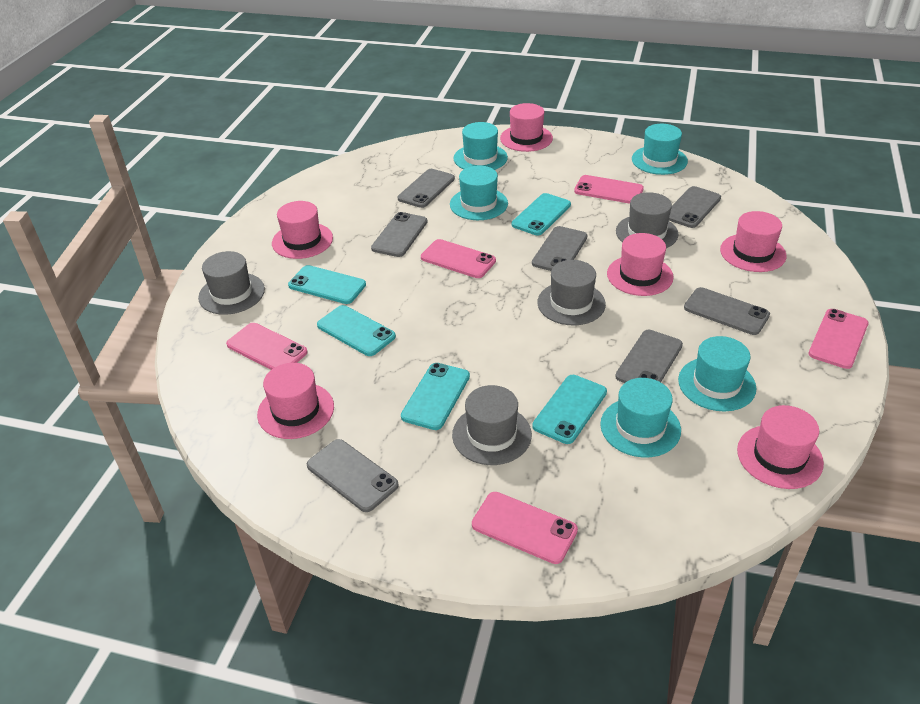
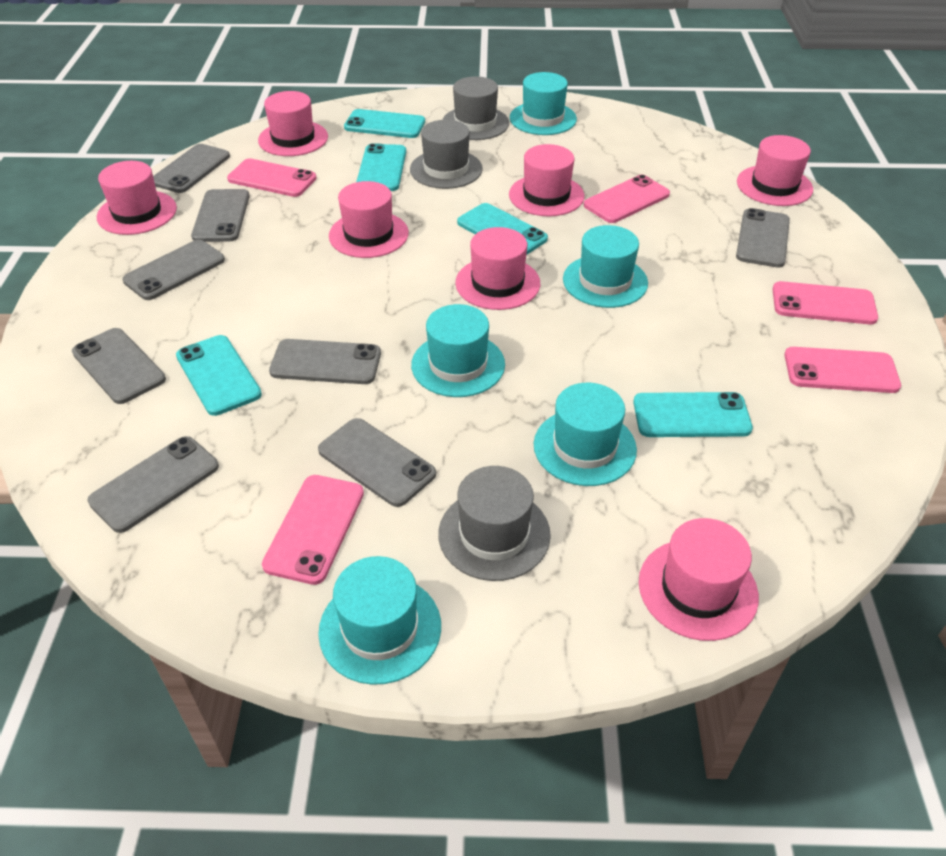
grey hat: [198,251,265,315] [452,385,532,465] [537,260,606,325] [616,192,679,248] = 4 -> [410,120,483,189] [438,466,551,581] [442,76,509,140] = 3
grey phone: [307,439,399,512] [371,212,427,257] [398,169,455,208] [532,226,587,271] [615,330,683,383] [669,186,721,228] [684,287,770,335] = 7 -> [72,328,166,404] [88,436,219,533] [122,240,225,300] [153,144,230,193] [191,189,250,242] [269,339,381,384] [318,418,436,507] [736,208,790,268] = 8
pink hat: [257,363,334,439] [272,201,333,259] [500,103,553,152] [607,233,674,296] [720,211,787,272] [737,405,824,489] = 6 -> [97,161,177,235] [258,91,328,156] [329,181,409,258] [455,227,540,310] [509,144,584,216] [639,518,759,641] [737,135,813,206] = 7

